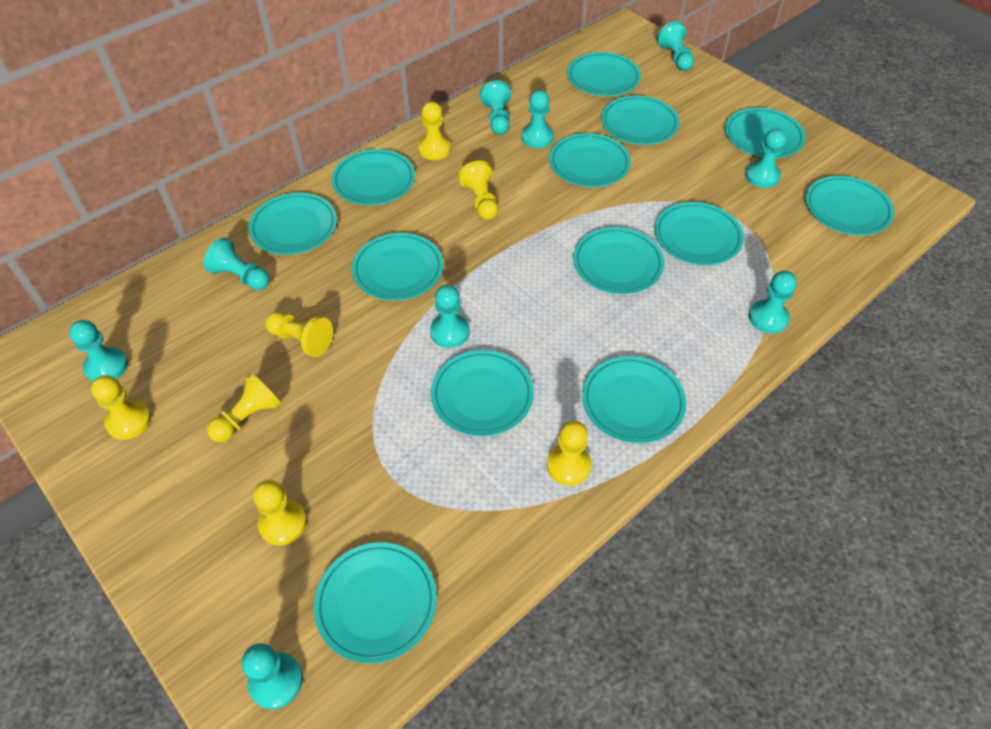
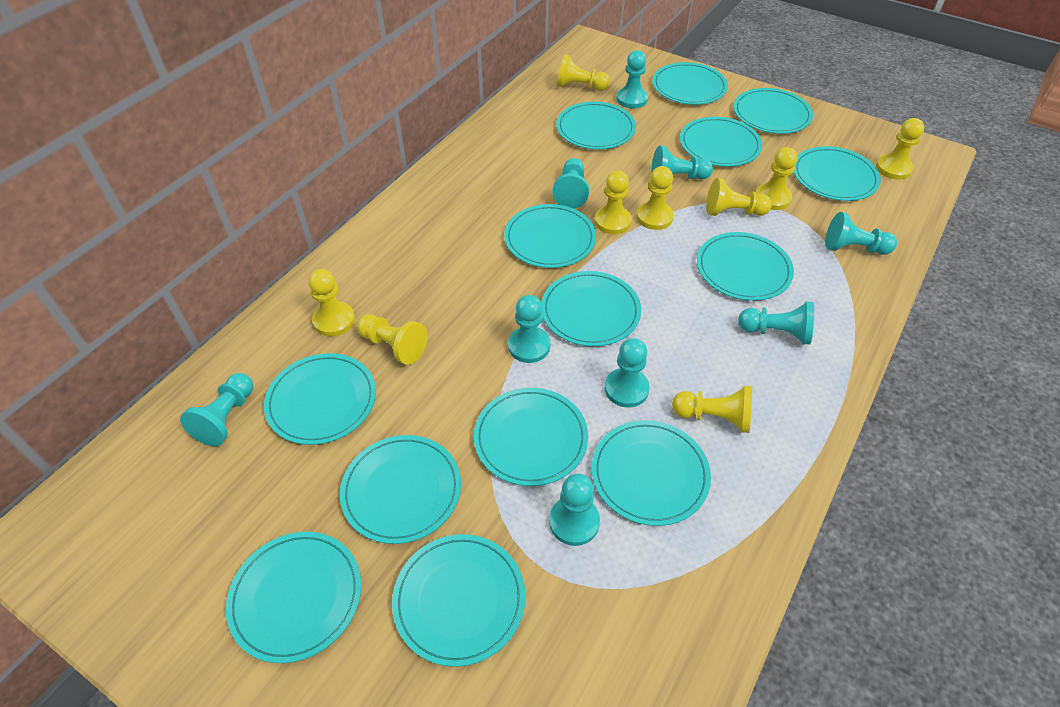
turquoise plate: [248,193,337,255] [314,542,437,663] [332,149,415,205] [352,233,443,301] [431,350,534,436] [549,133,631,187] [567,52,641,96] [573,227,664,294] [582,356,686,443] [601,96,679,145] [654,202,744,265] [725,108,806,158] [805,176,894,236] = 13 -> [226,532,361,663] [264,353,376,445] [340,435,461,544] [392,534,525,667] [474,388,588,486] [504,204,596,268] [541,271,641,347] [556,102,636,150] [592,420,711,526] [652,62,728,105] [680,117,762,167] [697,232,794,301] [734,88,813,134] [794,146,881,201] = 14
yellow pawn: [91,375,151,440] [207,373,281,442] [253,480,307,546] [265,312,333,357] [418,102,451,160] [458,161,498,220] [547,420,592,486] = 7 -> [309,269,355,336] [357,314,428,365] [557,54,610,91] [595,170,632,234] [637,166,674,230] [672,386,752,433] [706,178,772,216] [756,147,797,210] [876,118,924,180] = 9

